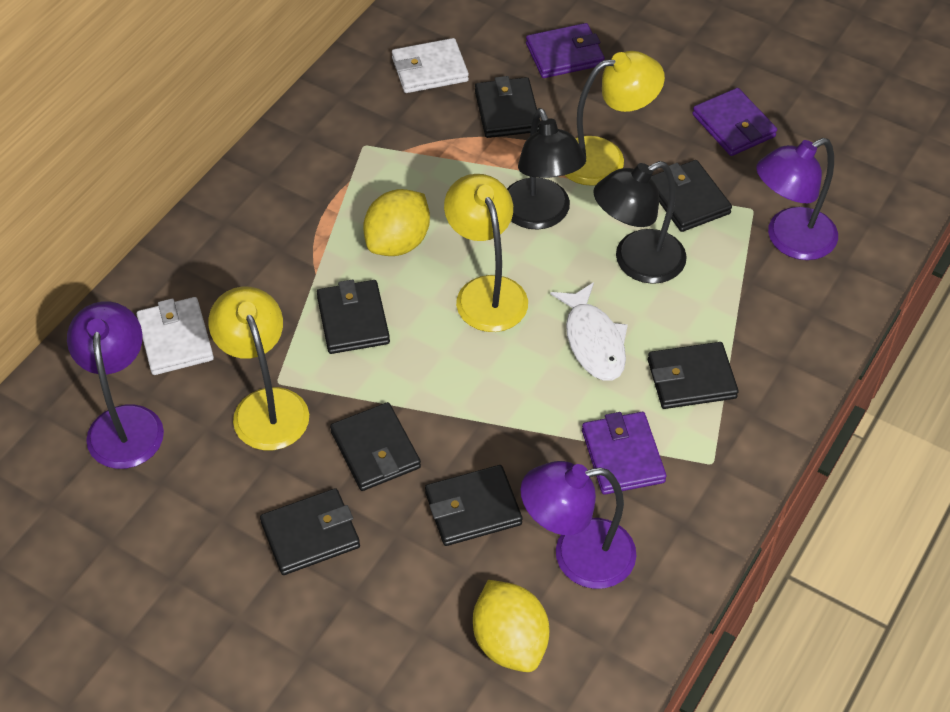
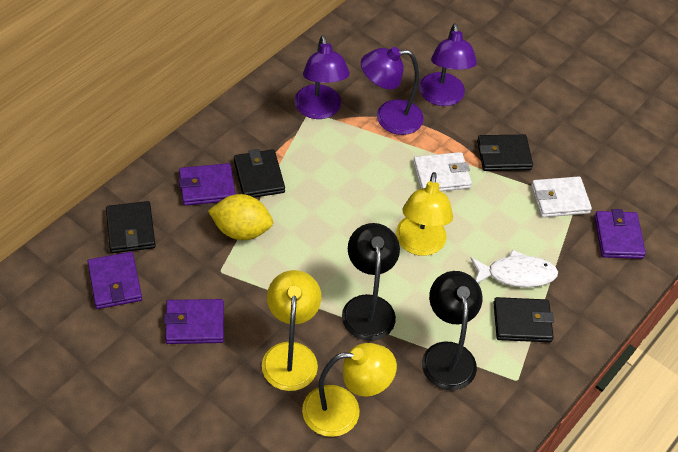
black wallet: [260,488,360,575] [317,280,390,354] [330,402,421,491] [425,465,522,546] [475,76,540,138] [648,342,739,409] [651,160,732,232] = 7 -> [106,201,156,253] [234,149,285,198] [477,135,533,171] [493,297,554,342] = 4
purple wallet: [526,23,605,78] [582,412,667,495] [692,88,777,156] = 3 -> [87,252,142,309] [164,299,224,344] [179,163,236,206] [594,209,646,259] = 4
yellow lemon: [363,189,430,256] [473,580,549,672] = 2 -> [208,194,273,240] = 1

